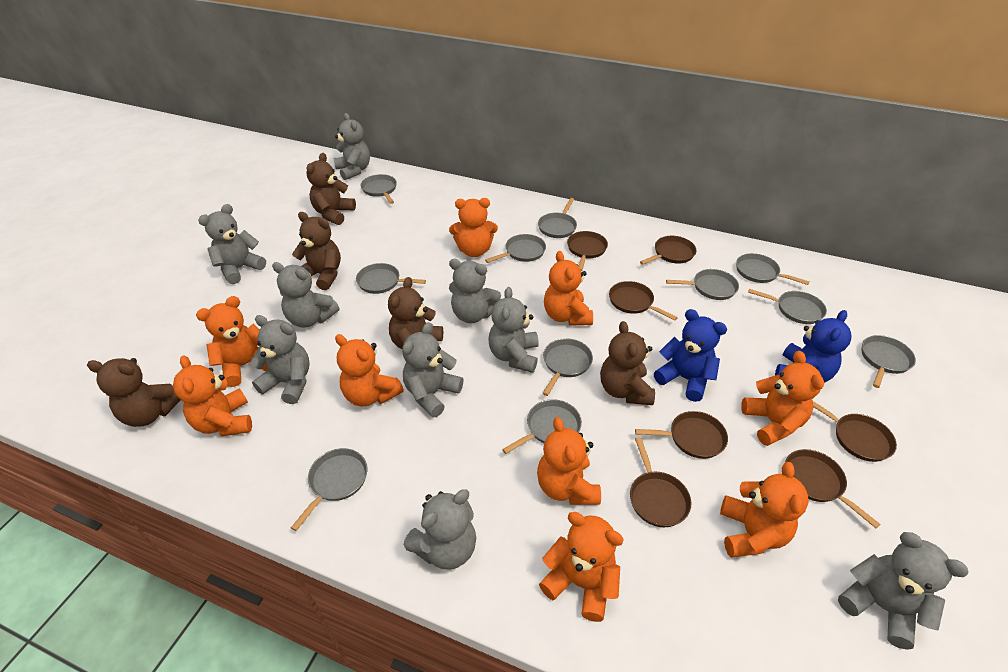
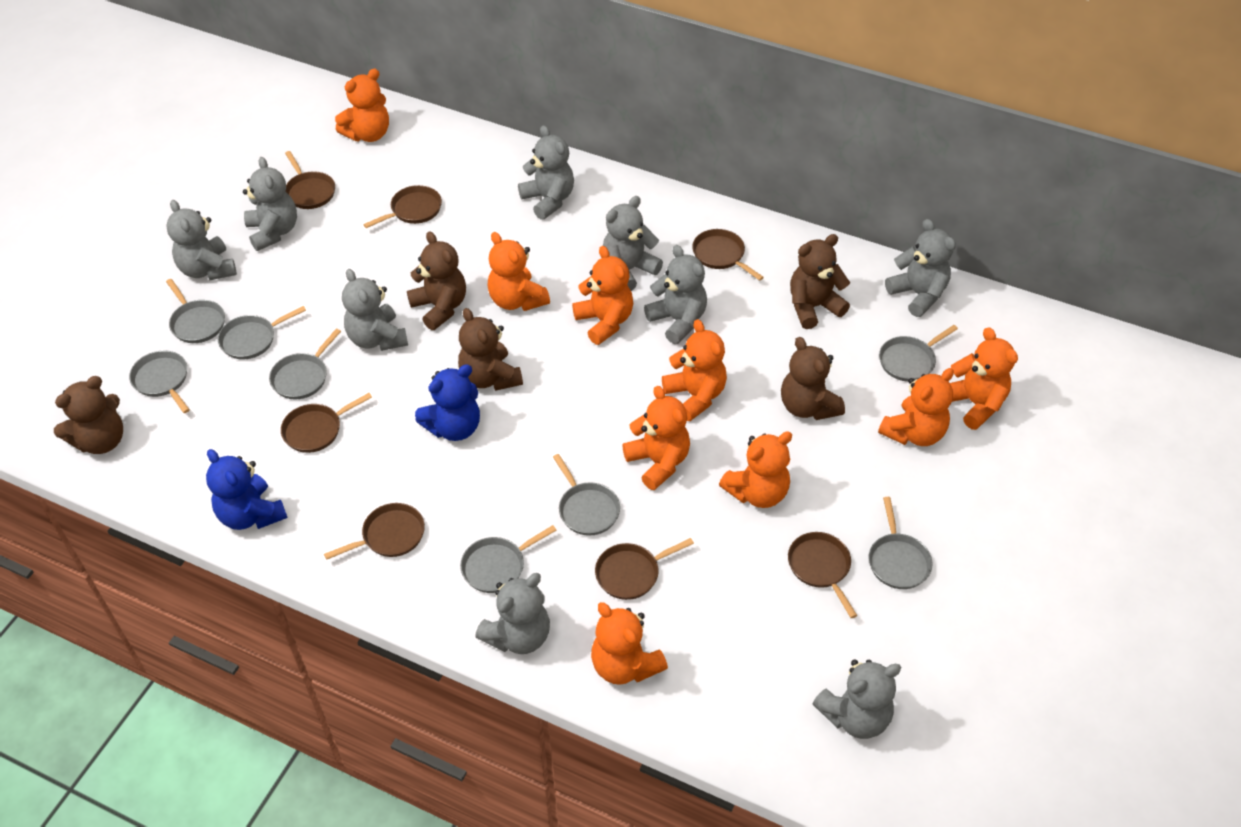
grey pan: [291,448,367,531] [356,263,426,294] [361,174,397,204] [485,234,546,263] [502,399,582,454] [538,198,577,238] [542,338,593,396] [666,269,739,300] [736,253,810,285] [748,289,827,324] [862,335,916,388] = 11 -> [129,351,190,413] [166,279,225,343] [218,306,306,360] [269,329,341,399] [460,525,556,593] [553,454,620,536] [869,497,932,589] [879,325,958,382] = 8

